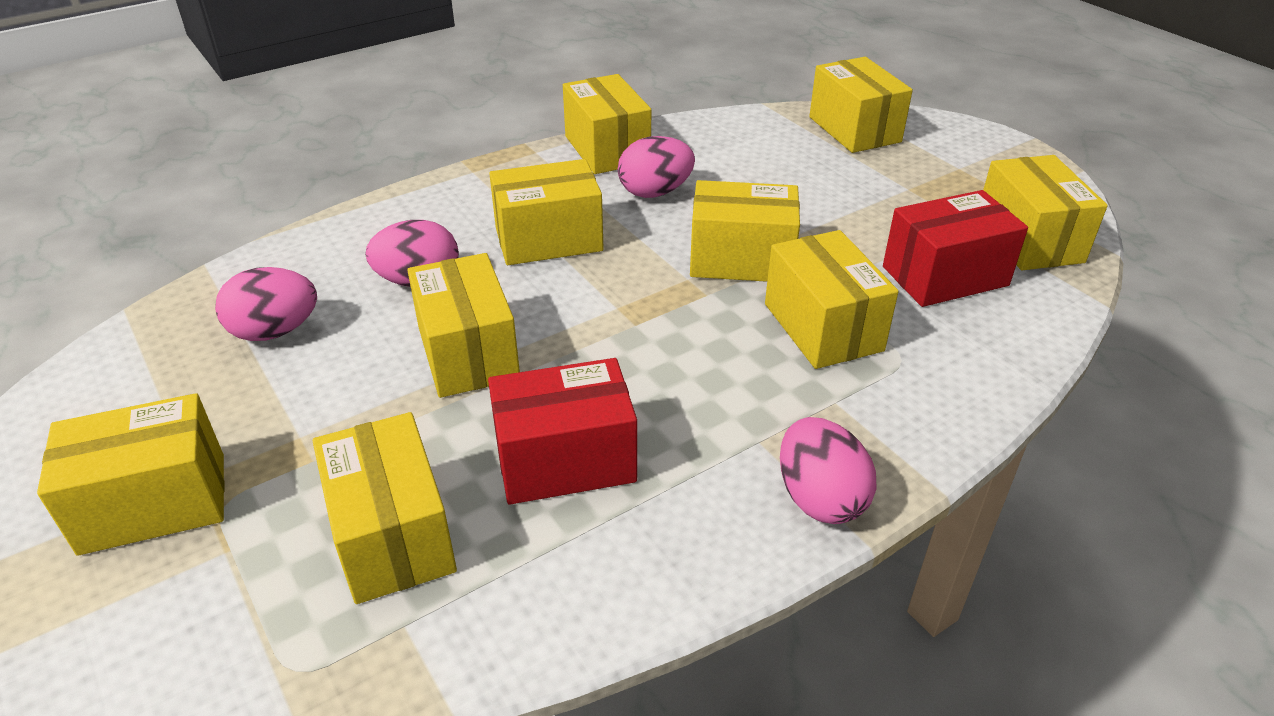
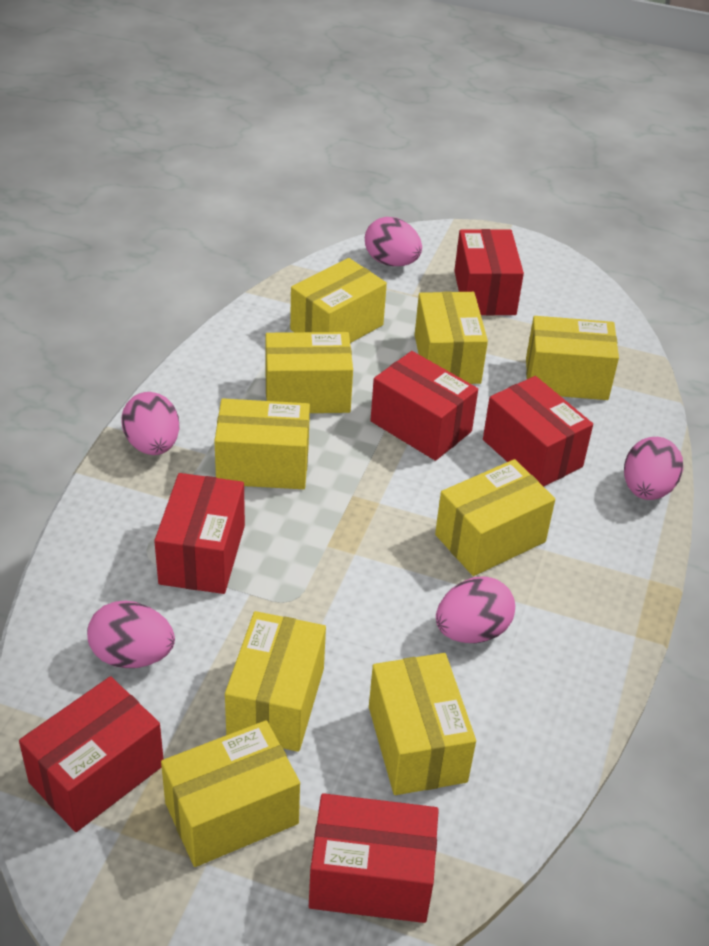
pink egg: [215,267,317,341] [365,220,459,287] [618,136,695,198] [780,417,876,524] = 4 -> [87,601,175,668] [121,392,179,455] [365,217,422,266] [436,577,515,643] [624,437,683,500] = 5
red box: [488,358,637,505] [883,190,1028,307] = 2 -> [19,676,164,832] [154,473,245,594] [309,793,439,923] [370,351,478,461] [454,229,524,316] [483,376,593,487] = 6

